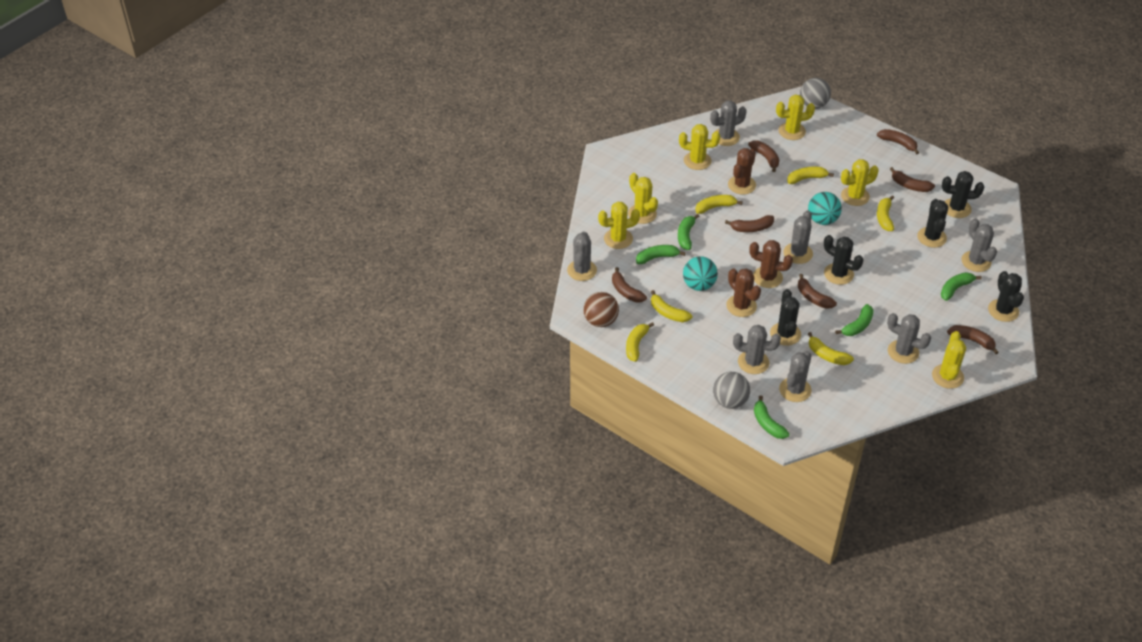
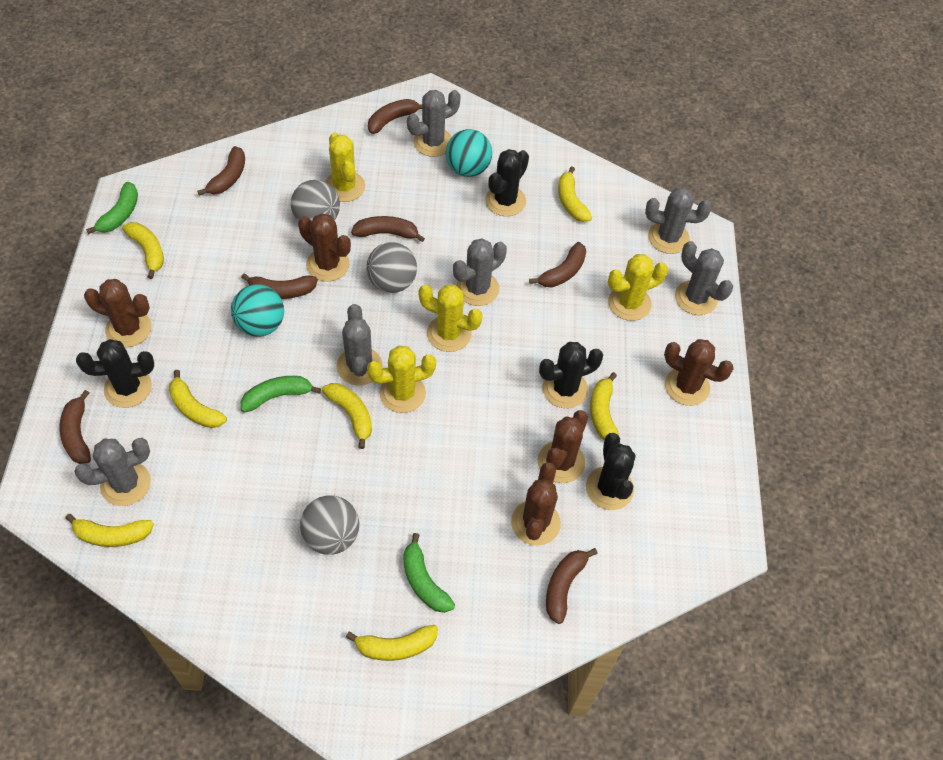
black cactus: [770,289,801,346] [824,235,863,285] [917,199,948,248] [942,171,984,218] [988,271,1024,322] = 5 -> [76,339,154,408] [485,149,529,216] [539,342,603,408] [586,433,635,510] = 4
brown ball: [583,292,619,327] = 1 -> none = 0
brown cactus: [726,268,761,317] [728,148,756,195] [749,240,793,288] = 3 -> [84,279,151,347] [298,213,351,281] [511,462,561,546] [538,410,588,483] [664,339,734,406] = 5
green banana: [636,245,685,264] [678,214,700,250] [754,395,789,439] [835,304,874,336] [941,272,982,301] = 5 -> [86,182,138,234] [241,376,321,413] [403,533,455,613] = 3
grey ball: [713,372,750,409] [800,78,831,109] = 2 -> [291,180,340,221] [300,495,359,555] [366,242,417,293] = 3
grey cactus: [567,231,597,281] [710,100,747,146] [733,325,781,374] [779,351,811,402] [783,210,813,264] [887,313,931,364] [961,218,997,272] = 7 -> [74,438,151,506] [336,304,383,385] [407,90,461,157] [453,239,507,306] [645,187,712,254] [675,241,733,315] = 6
yellow banana: [626,322,654,362] [651,290,692,322] [695,195,743,214] [787,167,834,184] [808,332,854,365] [877,195,894,231] = 6 -> [66,514,154,547] [122,222,164,279] [169,370,227,428] [322,383,372,449] [346,625,438,661] [558,166,592,222] [590,372,619,441] = 7
yellow cactus: [598,202,640,249] [628,173,658,224] [679,124,720,170] [776,94,815,140] [841,159,879,206] [932,331,966,389] = 6 -> [325,133,365,202] [367,346,436,413] [418,285,483,352] [608,254,668,321] = 4

